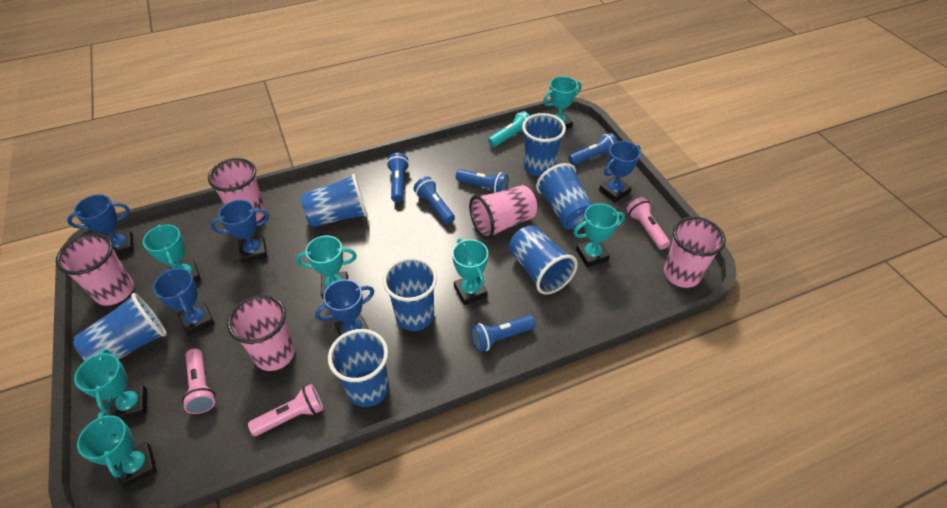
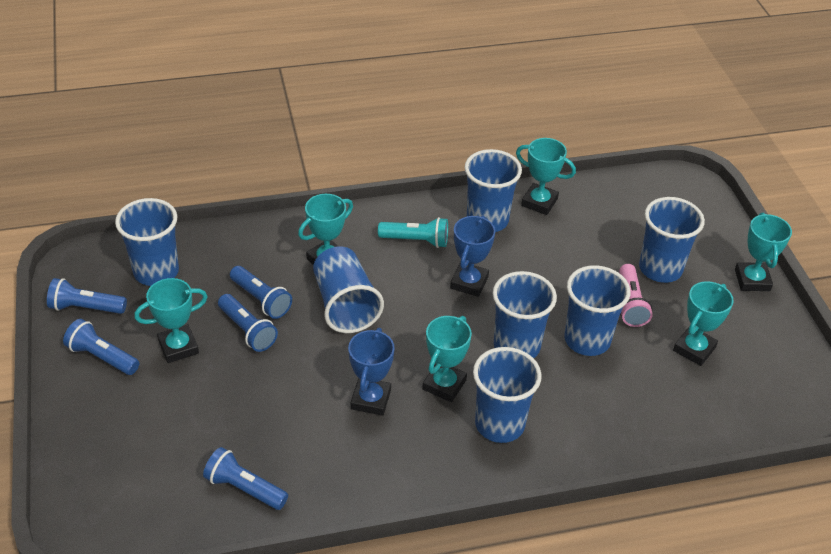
blue trophy: [67,195,134,256] [153,268,214,336] [210,200,269,263] [315,279,374,336] [599,141,641,202] = 5 -> [348,328,395,416] [450,216,495,297] = 2
pink cup: [56,233,134,306] [208,158,266,222] [227,295,295,371] [469,185,537,239] [664,217,726,288] = 5 -> none = 0
pink flashlight: [182,348,216,414] [248,384,323,436] [626,197,670,250] = 3 -> [619,264,653,327] = 1
turquoise trophy: [74,349,147,420] [77,411,157,487] [143,225,201,283] [296,236,357,299] [452,238,488,305] [543,76,582,130] [574,203,625,267] = 7 -> [134,278,208,363] [298,194,353,265] [422,316,472,402] [516,138,576,215] [673,281,734,366] [735,213,792,291] = 6

